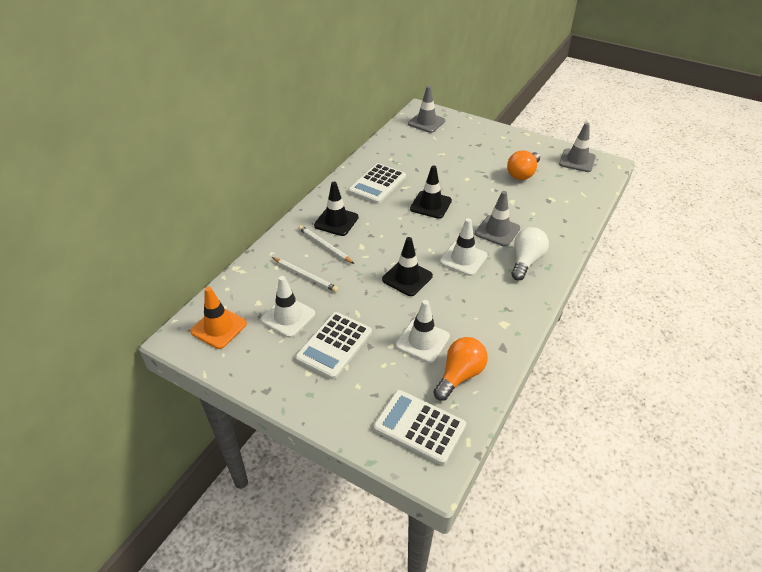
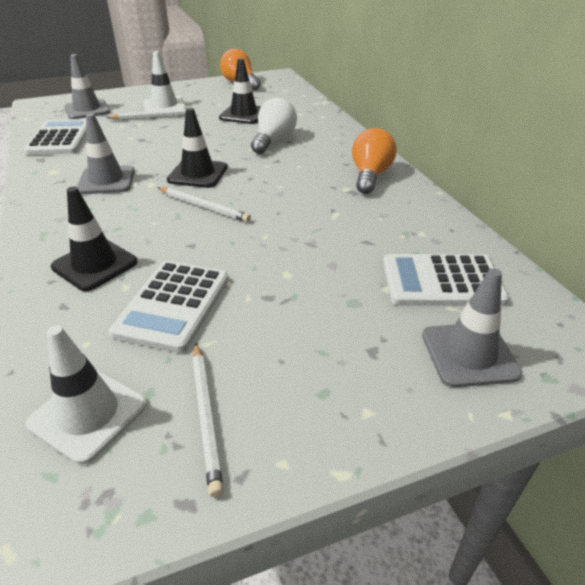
orange traffic cone: [190,287,247,349] = 1 -> none = 0
white pencil: [272,257,338,292] [298,225,354,264] = 2 -> [106,109,195,120] [157,187,251,222] [192,343,224,497] = 3
white traffic cone: [261,276,315,338] [396,300,450,363] [440,218,487,276] = 3 -> [26,325,147,465] [143,51,186,112] = 2

